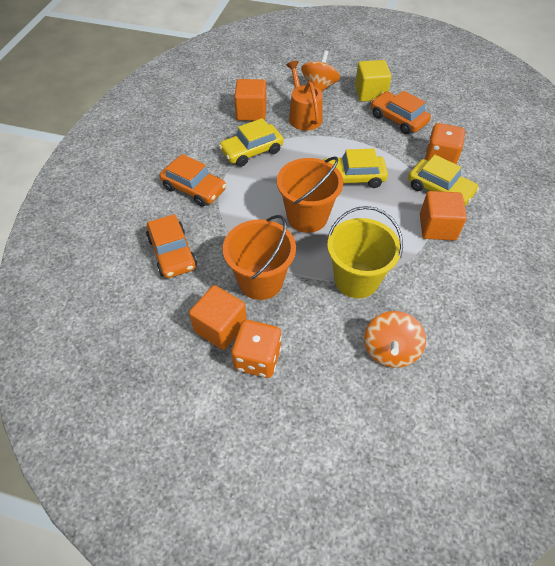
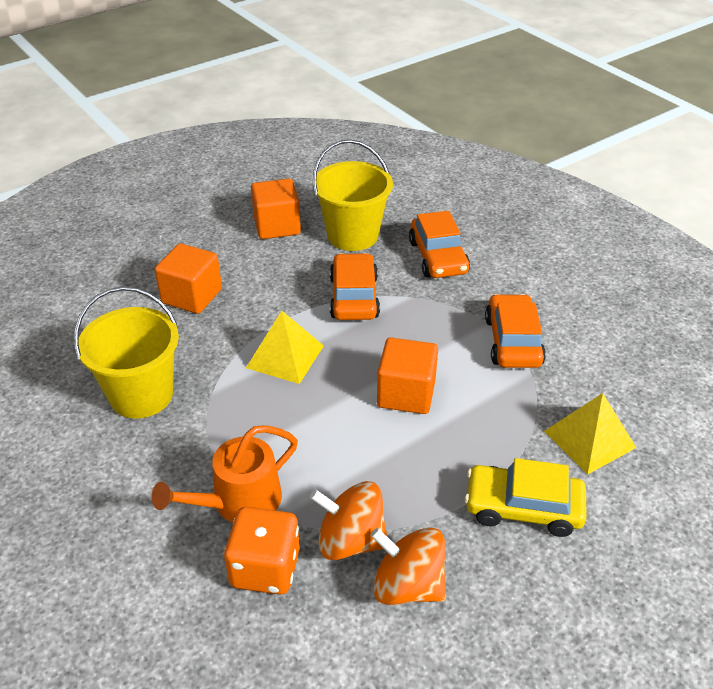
orange bucket: [223,215,296,300] [277,157,343,233] = 2 -> none = 0
orange dice: [231,320,282,378] [425,123,465,165] = 2 -> [224,507,300,595] = 1
yellow bucket: [327,206,403,298] = 1 -> [74,286,179,419] [313,139,393,251] = 2
yellow car: [219,118,284,167] [323,149,388,188] [408,155,479,206] = 3 -> [465,458,587,537] = 1
yellow cube: [355,60,391,102] = 1 -> none = 0
yellow pyramid: none = 0 -> [246,311,324,384] [544,393,636,475] = 2

